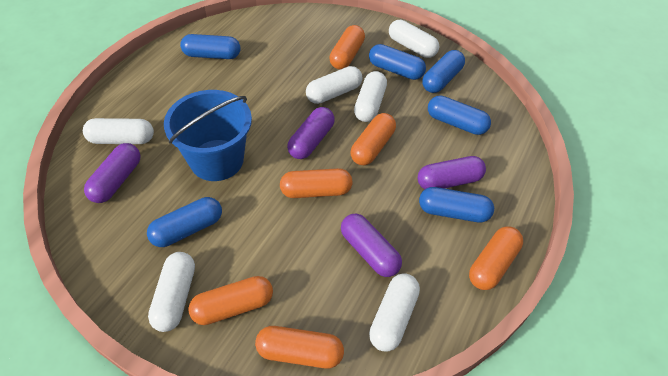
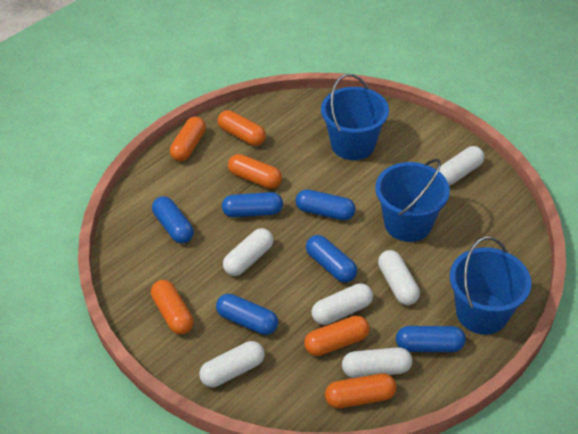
blue bucket: [164,90,252,181] = 1 -> [321,74,389,160] [375,159,450,242] [450,237,531,335] = 3
purple capsule: [84,143,141,203] [287,107,335,159] [341,214,402,277] [418,156,486,189] = 4 -> none = 0

